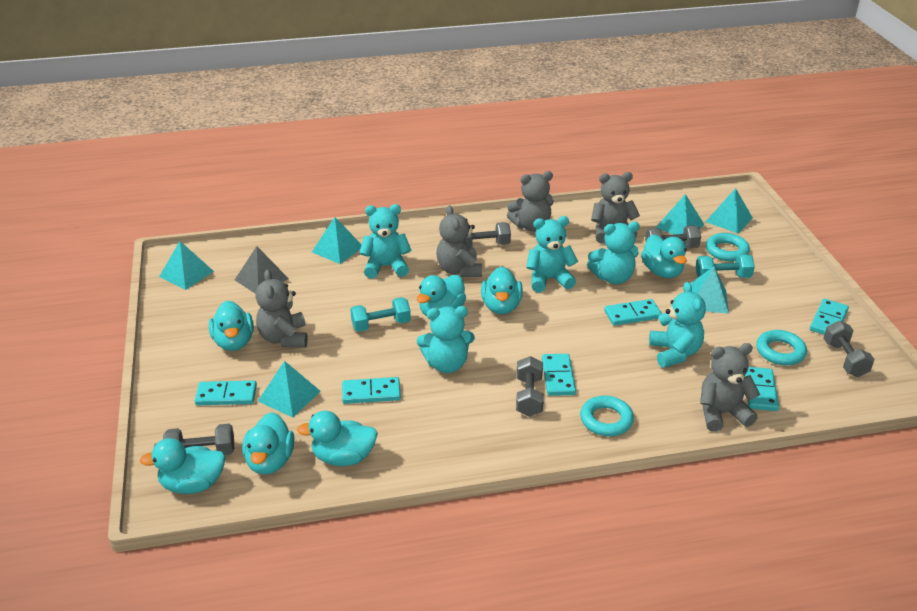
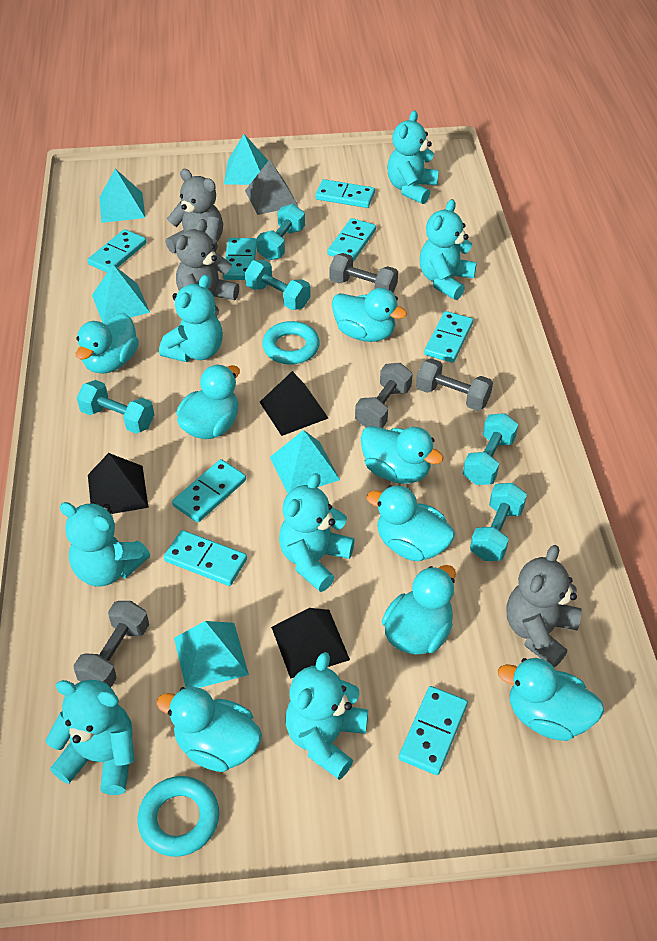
black pyramid: none = 0 -> [88,453,149,514] [260,371,328,436] [271,608,350,679] = 3
grey dumbbell: [163,424,234,455] [465,222,511,247] [516,356,544,417] [645,225,701,248] [824,321,875,377] = 5 -> [73,601,149,687] [329,253,398,293] [355,363,412,428] [416,358,493,411] = 4
grey teddy bear: [255,270,308,348] [436,205,482,277] [507,171,553,231] [591,172,640,244] [700,343,760,432] = 5 -> [166,169,223,253] [176,219,239,317] [507,545,582,667] = 3
turquoise domino: [195,380,257,405] [342,377,401,404] [542,354,576,396] [604,299,662,326] [744,367,779,411] [810,299,849,335] = 6 -> [87,229,147,272] [164,530,247,586] [172,459,246,523] [223,238,257,280] [315,179,375,208] [327,218,376,262] [399,686,468,775] [424,311,473,363] = 8
turquoise duck: [140,438,226,494] [209,301,254,351] [242,412,295,475] [297,411,378,466] [417,275,466,316] [481,266,523,314] [641,234,687,278] = 7 -> [76,313,139,374] [156,687,262,772] [176,365,240,439] [332,288,407,342] [361,426,444,484] [366,485,455,561] [382,565,456,655] [498,658,604,741] = 8
turquoise dumbbell: [350,297,411,332] [696,254,755,278] = 2 -> [77,380,154,434] [245,260,310,310] [256,204,305,260] [463,413,518,485] [470,483,527,561] = 5
turquoise pyramid: [159,241,214,290] [258,361,321,418] [312,217,362,264] [656,194,705,235] [690,266,729,314] [706,188,753,233] = 6 -> [92,265,150,323] [99,169,145,223] [174,621,249,688] [224,134,269,185] [270,430,340,494] = 5
turquoise ring: [580,396,634,436] [706,233,750,262] [756,330,807,365] = 3 -> [138,776,219,857] [262,321,320,365] = 2
turquoise teddy bear: [359,204,411,279] [417,306,475,373] [526,216,578,293] [587,221,640,284] [649,282,706,368] = 5 -> [46,680,135,795] [59,502,150,586] [159,274,223,362] [279,473,355,592] [286,652,368,780] [387,110,439,204] [420,199,477,300] = 7

